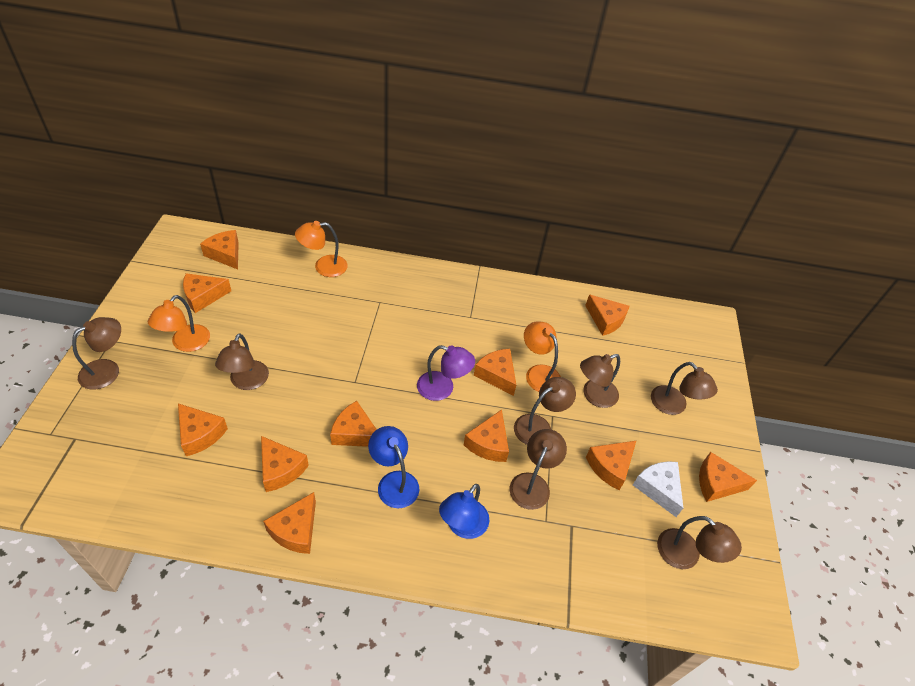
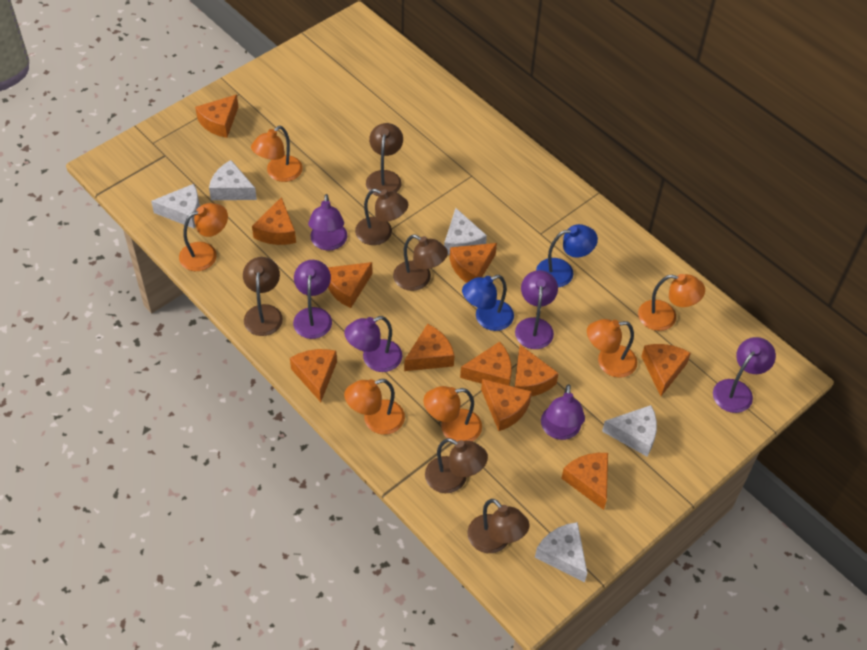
brown lamp: [72,317,121,390] [215,333,269,390] [510,429,567,510] [514,377,576,445] [580,354,620,408] [651,362,718,415] [657,516,742,569] = 7 -> [243,257,283,336] [355,189,408,245] [366,123,403,196] [393,234,448,291] [425,438,488,493] [467,499,530,553] = 6
orange lamp: [148,295,210,352] [295,221,348,277] [524,321,561,392] = 3 -> [179,203,228,271] [251,126,303,182] [344,379,405,435] [423,386,482,442] [587,319,637,378] [638,274,705,331] = 6
purple lamp: [417,345,475,401] = 1 -> [293,260,332,339] [308,194,347,251] [344,316,402,372] [515,270,558,349] [541,384,585,440] [713,337,776,413] = 6
white cheese: [633,461,683,517] = 1 -> [151,184,200,228] [209,160,257,200] [444,208,487,255] [535,522,587,582] [602,405,657,457] = 5

